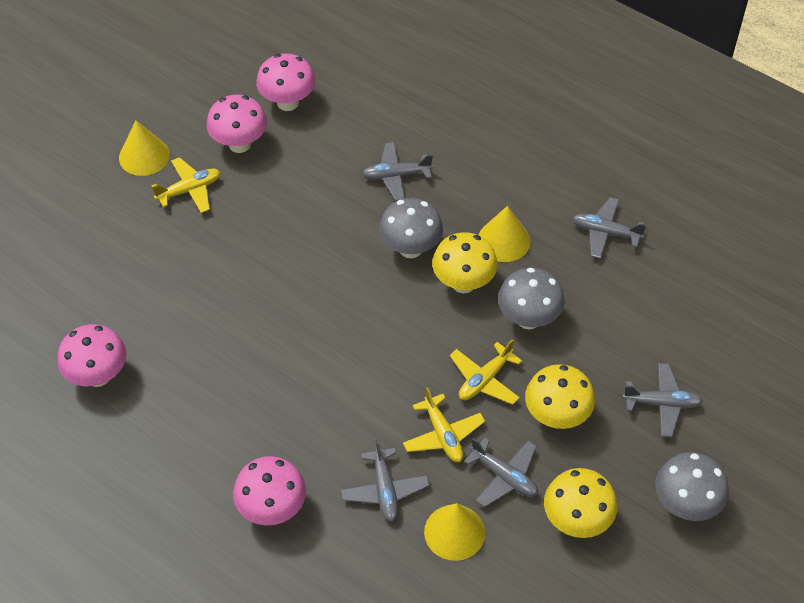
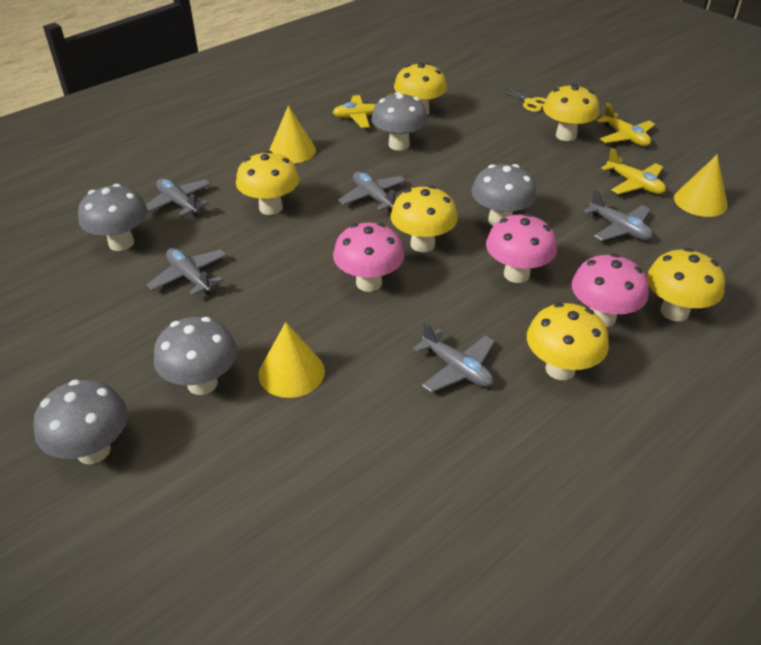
grey mushroom: [379,198,443,258] [498,268,565,329] [655,452,729,521] = 3 -> [33,380,128,464] [78,184,148,251] [154,317,237,395] [371,92,428,151] [472,164,536,226] = 5
pink mushroom: [57,324,127,387] [206,95,267,153] [233,456,306,525] [256,53,316,111] = 4 -> [333,223,405,292] [486,213,557,283] [572,254,649,327] = 3
yellow mushroom: [432,232,498,293] [525,364,595,429] [544,468,617,538] = 3 -> [236,151,299,215] [391,185,458,252] [394,63,447,116] [527,303,609,380] [543,84,599,141] [647,248,725,322] = 6
yellow scissors: none = 0 -> [497,85,546,112] = 1

